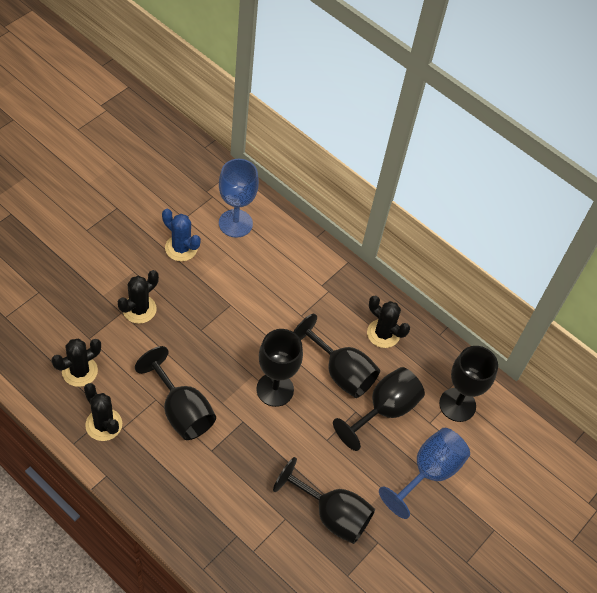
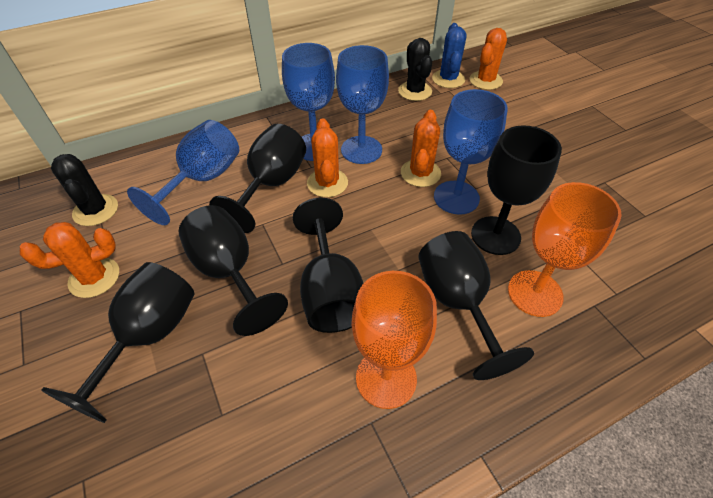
black cactus: [52,338,101,387] [84,383,122,441] [118,270,159,324] [367,295,410,348] = 4 -> [51,154,118,226] [398,38,432,101] = 2
blue goblet: [219,159,259,238] [379,428,470,519] = 2 -> [127,120,239,225] [282,43,335,161] [336,45,389,164] [434,89,508,215] = 4
orange cactus: none = 0 -> [20,222,119,298] [307,118,348,197] [401,110,441,187] [470,28,507,90] = 4
orange goblet: none = 0 -> [352,271,437,409] [508,182,622,317] = 2

